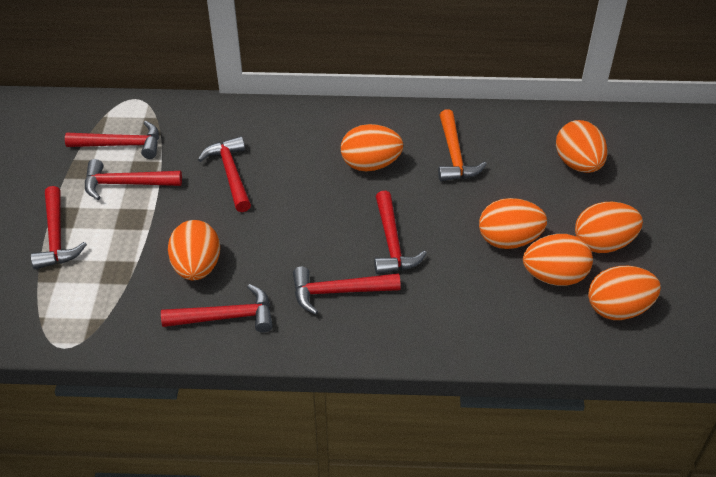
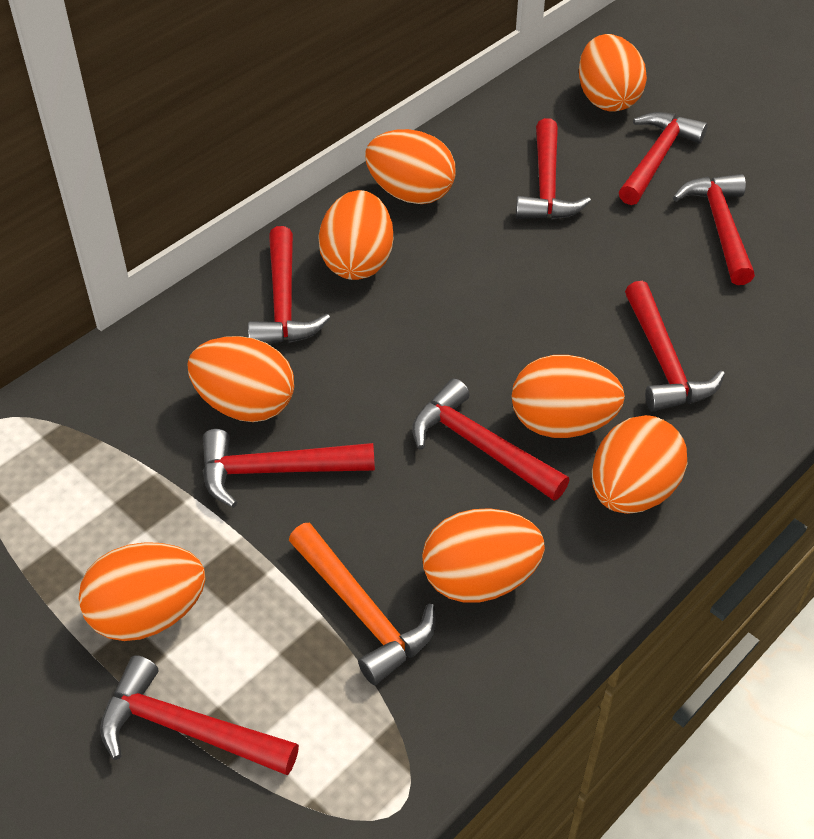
orange egg: [168,220,220,280] [341,124,403,171] [479,198,547,249] [523,234,593,286] [556,120,608,173] [575,202,643,253] [588,266,661,320] = 7 -> [79,542,205,641] [188,336,294,422] [318,190,393,280] [365,129,456,204] [422,508,545,603] [511,355,625,438] [579,34,647,111] [592,415,687,514] = 8
red hammer: [31,186,87,269] [65,121,159,159] [85,159,182,200] [161,284,273,333] [198,136,251,212] [293,267,401,314] [374,191,427,274] = 7 -> [100,655,299,776] [202,429,375,508] [248,226,330,344] [412,379,570,501] [516,118,591,219] [619,112,708,205] [625,281,725,412] [673,174,755,285] = 8

